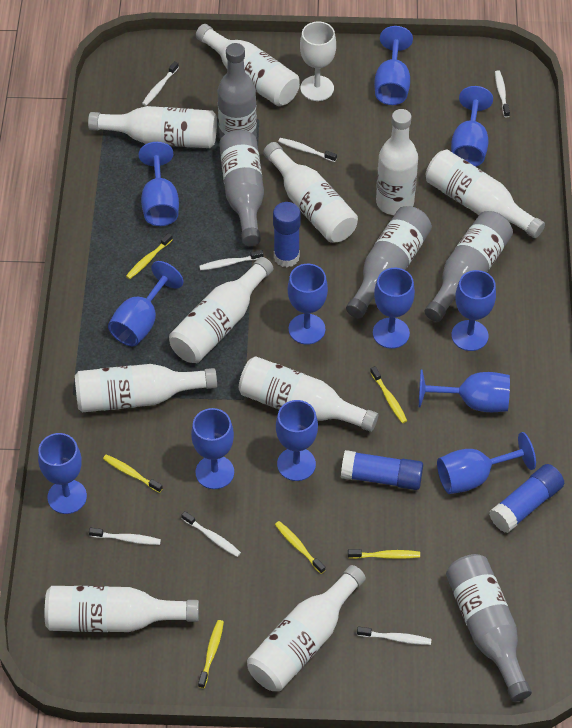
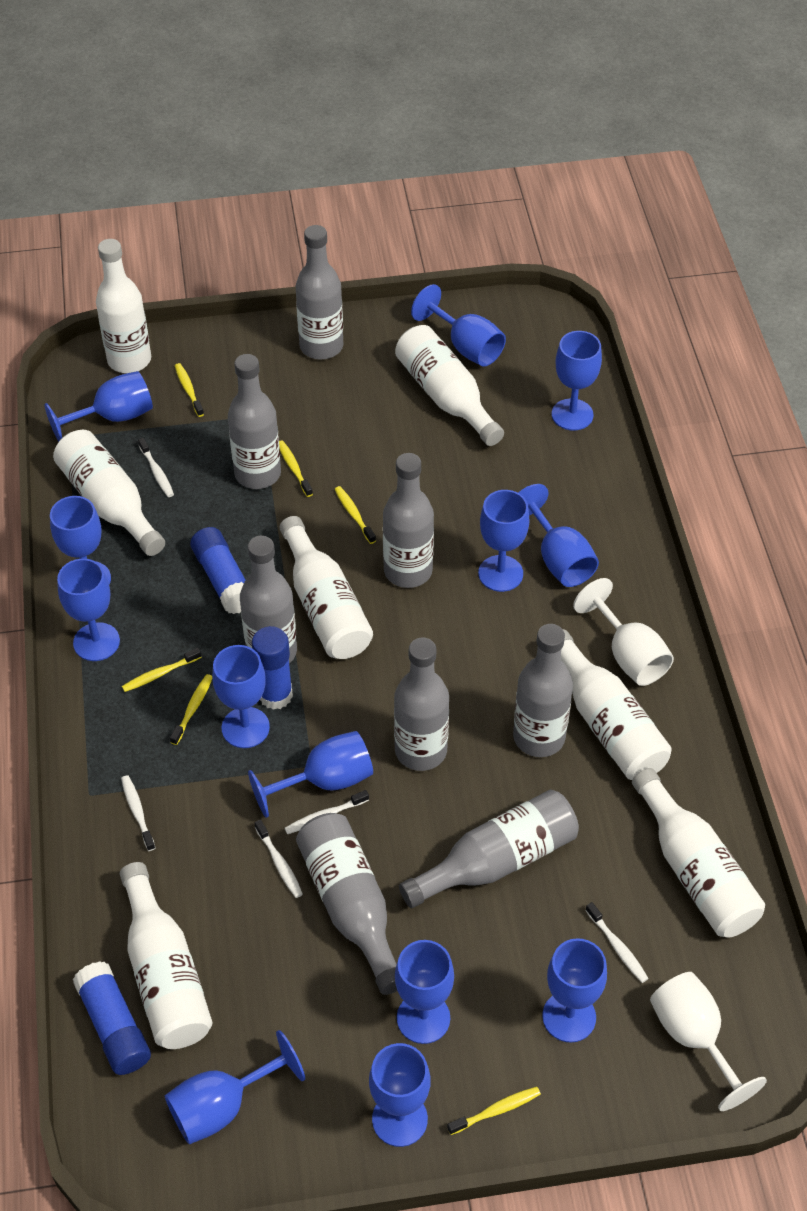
blue goblet: [38,433,87,514] [108,261,184,346] [138,142,179,226] [191,408,234,489] [276,400,318,481] [288,264,328,345] [373,268,415,349] [374,26,413,105] [419,369,510,412] [437,432,536,494] [451,86,493,167] [451,270,496,351] = 12 -> [44,371,153,442] [50,496,111,585] [57,559,120,661] [165,1030,305,1145] [212,645,270,748] [248,731,373,818] [369,1043,431,1147] [395,940,454,1044] [411,284,506,367] [478,490,529,592] [518,484,599,587] [542,938,607,1043] [552,331,602,430] = 13
grey bottle: [218,43,257,139] [219,130,264,246] [346,206,432,318] [424,211,513,322] [446,554,532,702] = 5 -> [228,354,281,489] [240,536,297,664] [296,225,343,359] [296,813,397,995] [383,453,434,588] [394,637,449,771] [399,789,579,908] [513,624,573,757] = 8
white bottle: [45,586,199,632] [75,364,217,412] [88,106,217,148] [169,257,274,363] [196,24,300,106] [239,356,378,432] [247,565,366,691] [263,142,358,243] [376,109,418,215] [426,150,545,238] = 10 -> [53,430,165,556] [96,239,151,373] [120,862,213,1049] [280,516,373,659] [395,325,504,446] [561,629,672,780] [632,768,765,938] = 7
white goblet: [300,22,336,101] = 1 -> [573,578,674,686] [650,972,767,1111] = 2
white toothbrush: [89,527,161,545] [142,61,179,106] [181,511,241,557] [199,250,264,271] [278,138,337,162] [357,627,431,645] [495,70,510,118] = 7 -> [121,775,155,851] [138,438,174,497] [255,819,303,898] [285,790,369,834] [585,902,649,983] = 5

